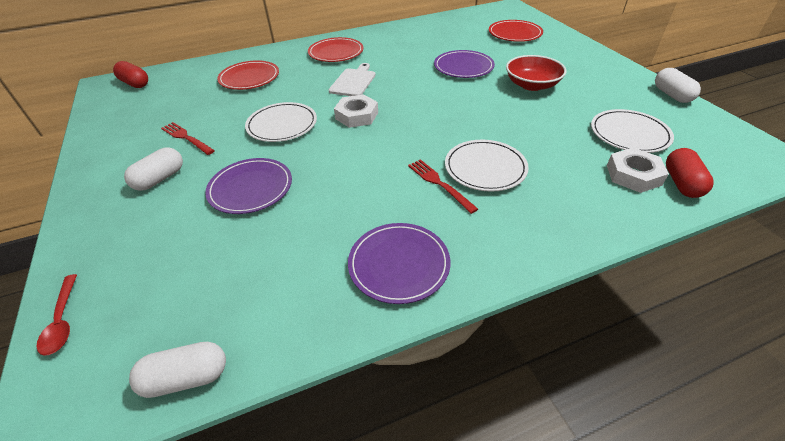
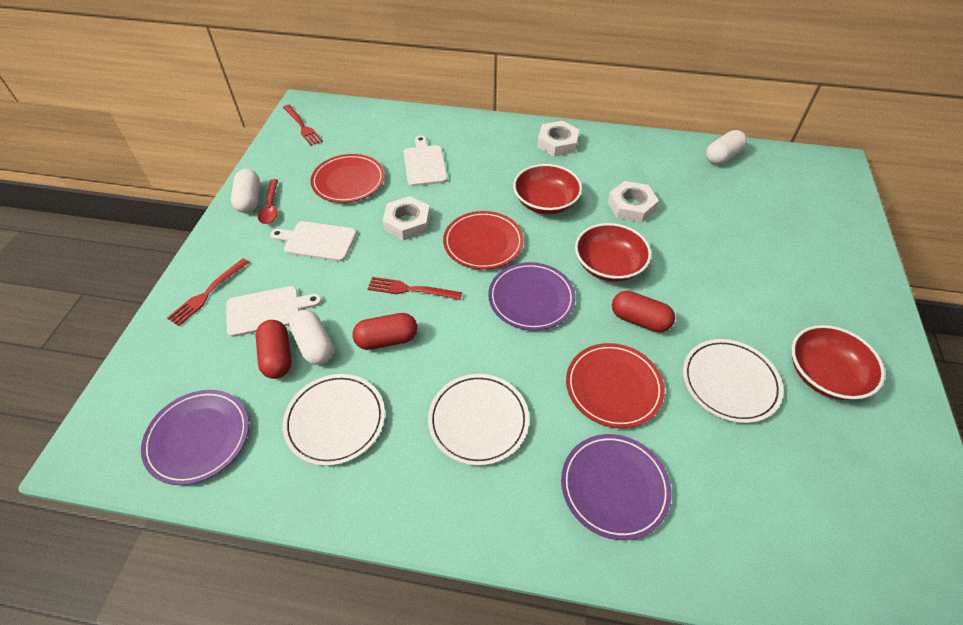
red bowl: [506,55,566,91] = 1 -> [513,164,582,214] [575,223,651,282] [792,325,885,400] = 3
red capsule: [113,61,148,88] [666,148,714,198] = 2 -> [255,320,291,379] [352,313,418,350] [612,291,675,333] = 3
red fork: [161,122,215,155] [408,159,478,214] = 2 -> [167,258,249,326] [283,105,323,146] [367,277,462,300] = 3
white cutting board: [329,63,376,96] = 1 -> [226,286,322,337] [270,221,357,261] [403,136,448,186] = 3
white nut: [334,94,378,128] [607,148,669,193] = 2 -> [382,196,430,240] [537,121,580,157] [608,181,659,223] = 3

